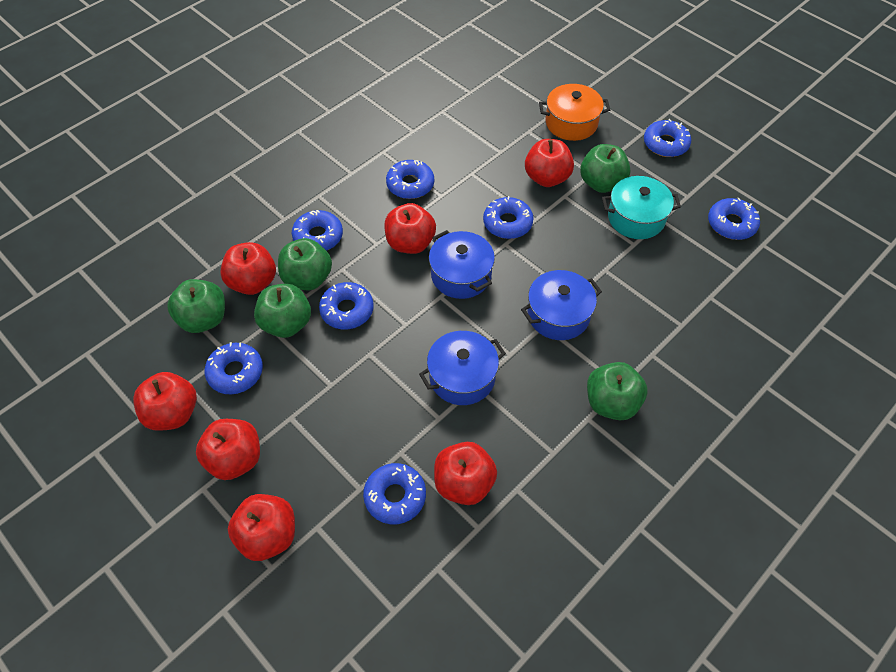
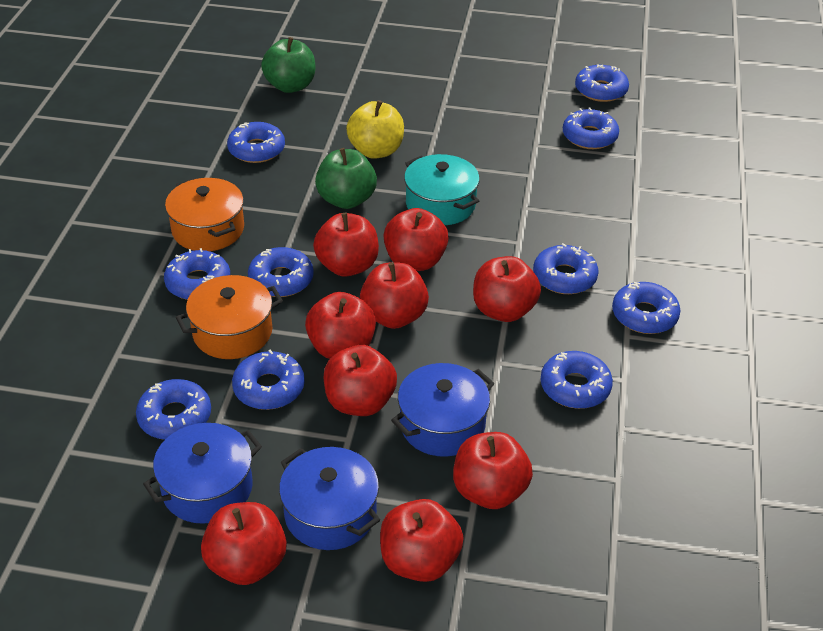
blue donut: [205,342,263,394] [292,210,343,251] [319,282,374,329] [363,463,426,524] [386,160,434,199] [483,196,534,239] [644,119,691,157] [708,198,760,240] = 8 -> [136,379,211,440] [164,248,230,300] [227,122,285,163] [232,350,305,410] [248,247,314,297] [533,243,599,294] [541,351,613,409] [563,107,619,149] [575,64,629,102] [612,282,680,334] = 10
green apple: [167,279,225,333] [254,284,311,338] [278,238,332,290] [580,144,631,193] [587,362,648,421] = 5 -> [261,37,315,93] [315,148,377,209] = 2
orange pot: [539,84,610,141] = 1 -> [165,178,244,251] [176,275,283,359] = 2
red apple: [133,372,197,431] [196,419,260,480] [220,242,276,295] [228,494,295,561] [384,203,436,254] [434,442,497,505] [525,139,574,187] = 7 -> [201,502,287,585] [305,292,376,359] [313,213,379,277] [324,345,397,416] [360,262,429,329] [380,499,464,582] [383,208,449,271] [453,432,533,509] [473,256,541,322] = 9
yellow apple: none = 0 -> [346,100,404,159] = 1

